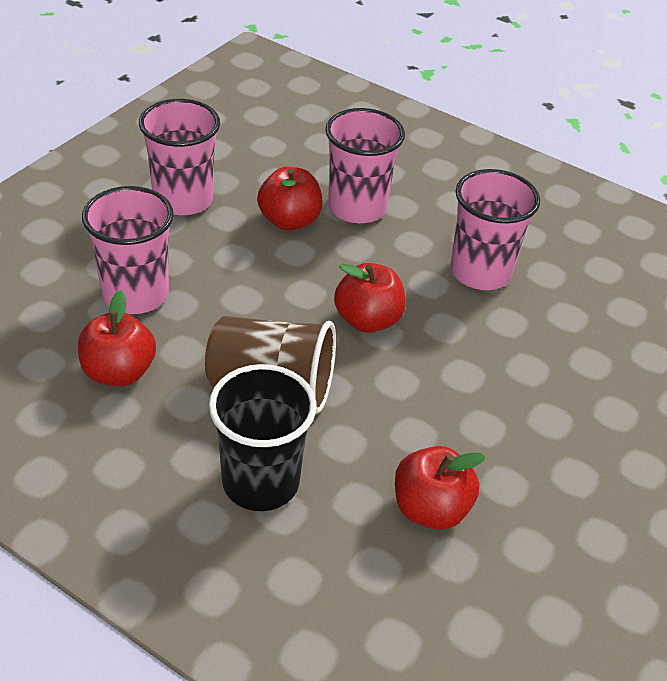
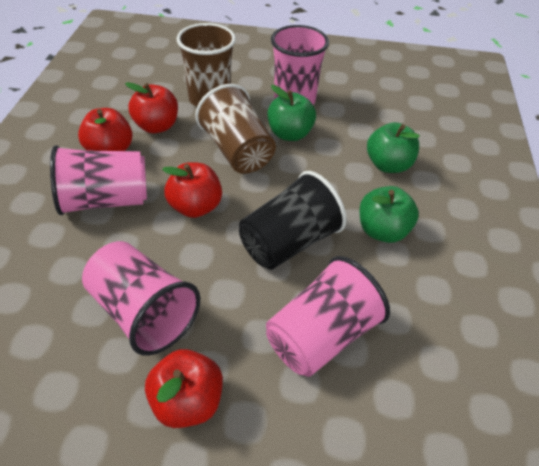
brown cup: [205,316,336,414] = 1 -> [176,23,236,107] [195,84,276,174] = 2
green apple: none = 0 -> [267,85,316,141] [359,186,419,243] [367,122,420,173] = 3

